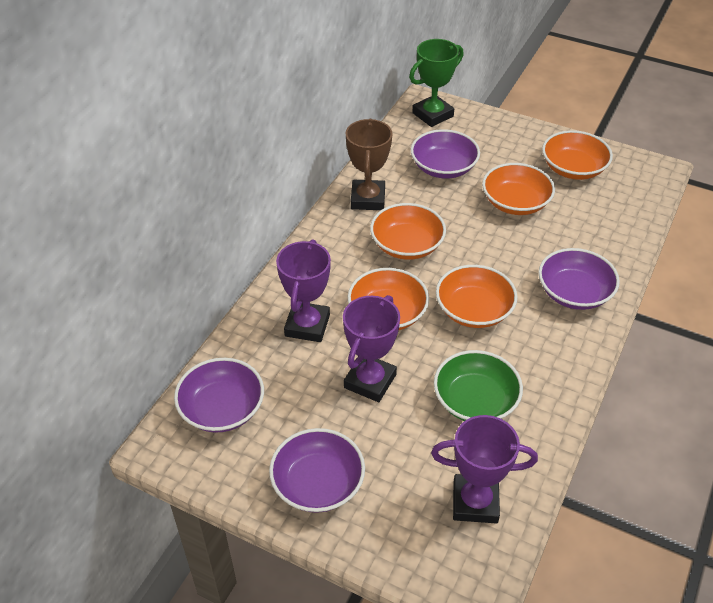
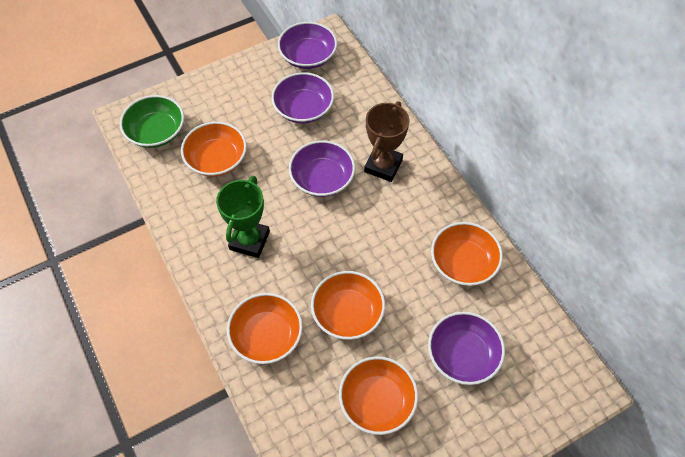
purple trophy: [276,239,331,342] [343,295,400,402] [431,415,538,524] = 3 -> none = 0

